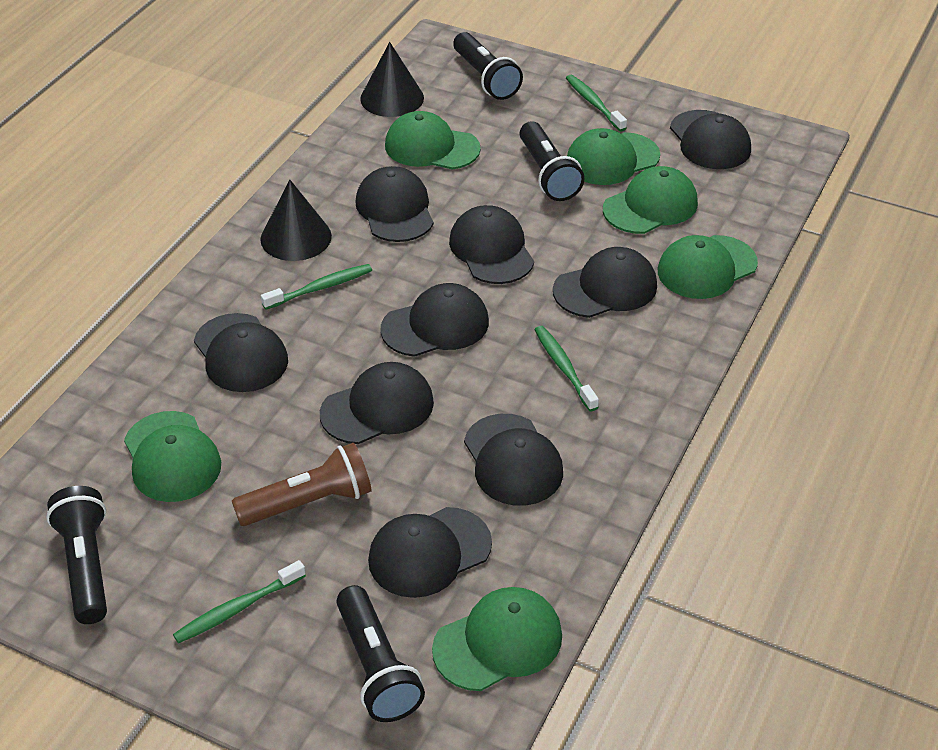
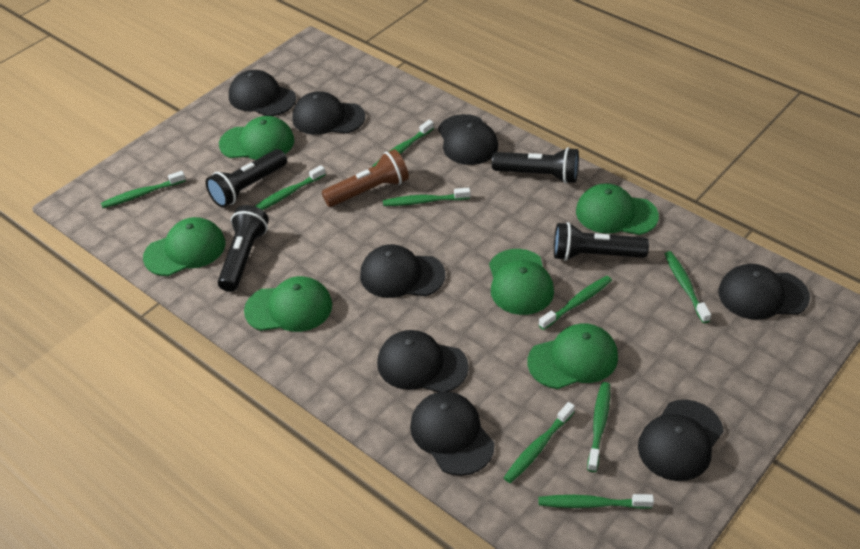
black cap: [194,313,288,392] [320,362,434,444] [355,166,434,242] [368,507,492,598] [380,283,489,357] [449,205,534,284] [464,414,563,506] [553,247,657,318] [670,110,751,169] = 9 -> [229,70,296,116] [292,91,365,135] [360,244,445,298] [377,330,469,392] [410,392,494,476] [438,114,498,165] [638,400,723,481] [718,264,810,320] = 8
black cone: [260,180,332,261] [360,42,424,117] = 2 -> none = 0
green toothbrush: [173,560,306,643] [261,264,372,310] [535,326,599,411] [566,75,627,132] = 4 -> [101,171,186,208] [255,165,326,210] [372,120,434,167] [383,188,470,206] [504,402,575,483] [538,494,654,509] [539,276,612,330] [587,382,610,472] [665,251,711,323] = 9

